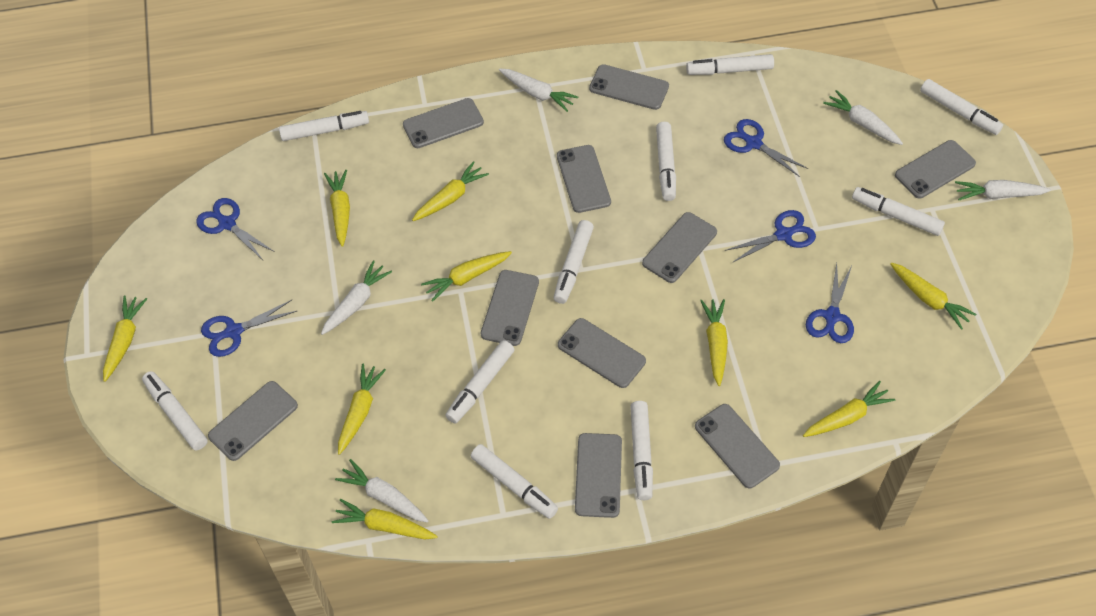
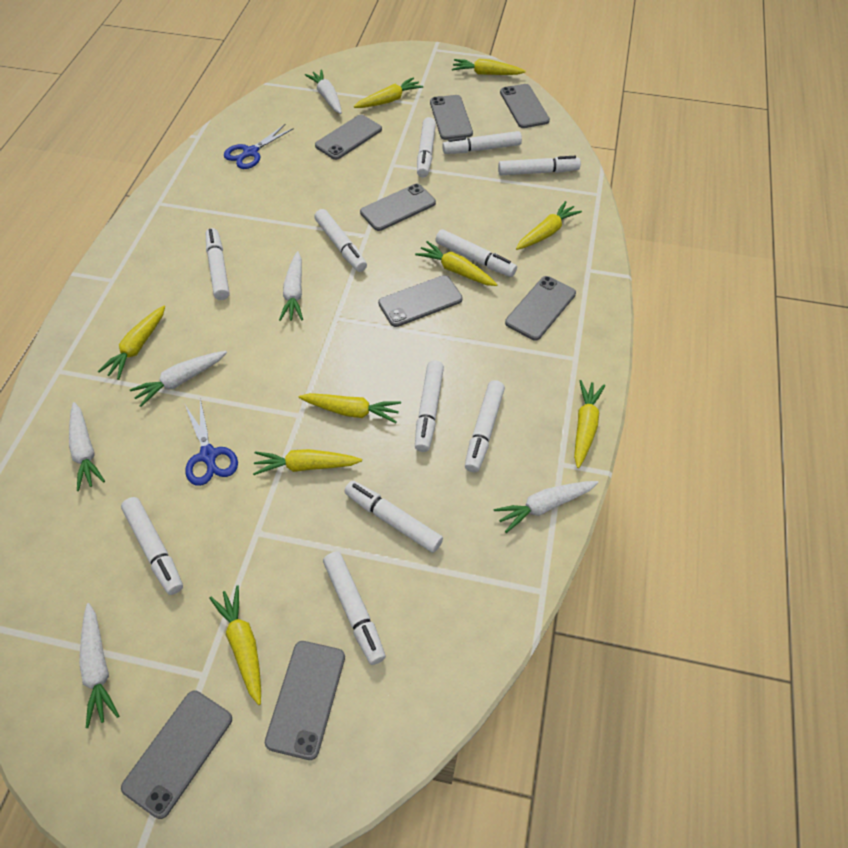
blue scissors: [196,198,275,260] [201,300,297,357] [724,119,808,177] [725,210,816,263] [806,263,854,343] = 5 -> [184,398,238,486] [224,124,294,169] = 2
grey phone: [208,381,298,461] [403,98,484,148] [481,270,539,346] [557,145,611,213] [558,318,646,388] [575,433,622,518] [589,64,669,110] [642,212,717,283] [695,404,780,488] [895,140,976,199] = 10 -> [121,690,232,819] [265,641,345,760] [315,115,382,160] [360,184,436,231] [378,275,463,327] [430,95,473,140] [500,84,550,128] [505,276,576,341] = 8
white carrot: [321,260,392,335] [335,459,429,523] [499,69,578,112] [823,90,903,145] [955,180,1051,200] = 5 -> [69,402,105,491] [79,603,119,728] [130,351,227,407] [279,251,303,321] [305,69,342,114] [493,481,599,533] = 6
white marker: [142,371,208,450] [279,111,369,141] [445,340,515,423] [471,444,558,519] [553,220,594,304] [630,401,653,500] [656,122,676,201] [686,54,774,75] [852,187,945,236] [920,79,1003,135] = 10 -> [121,497,183,595] [206,228,230,300] [314,209,367,272] [323,552,386,665] [344,481,443,553] [415,360,444,452] [417,117,436,177] [436,229,517,277] [442,131,522,154] [465,380,505,472] [498,156,581,175] = 11

